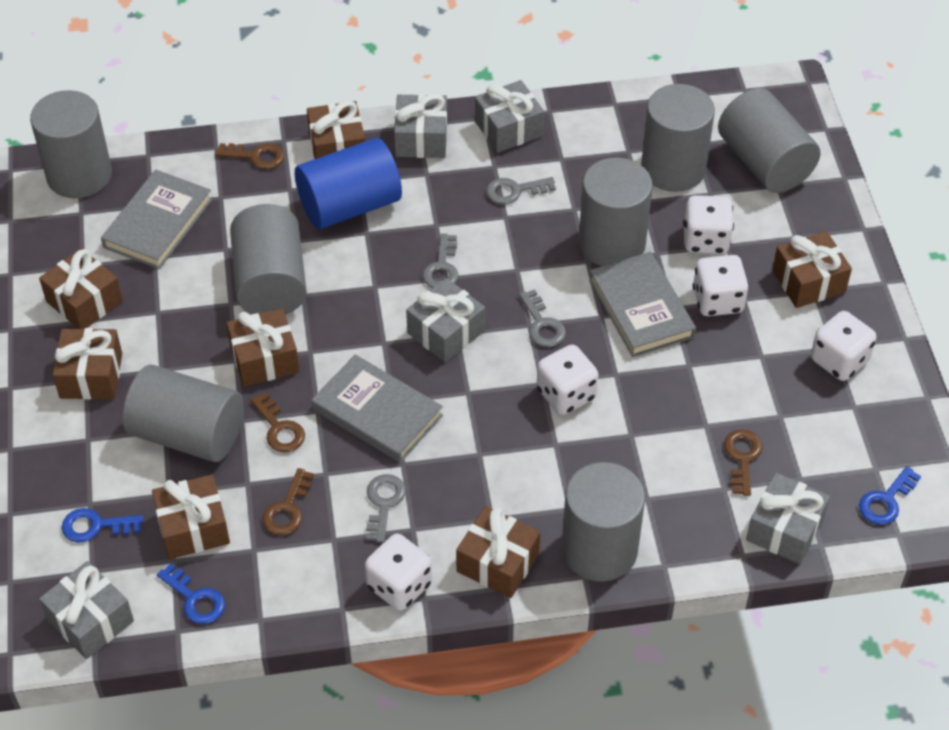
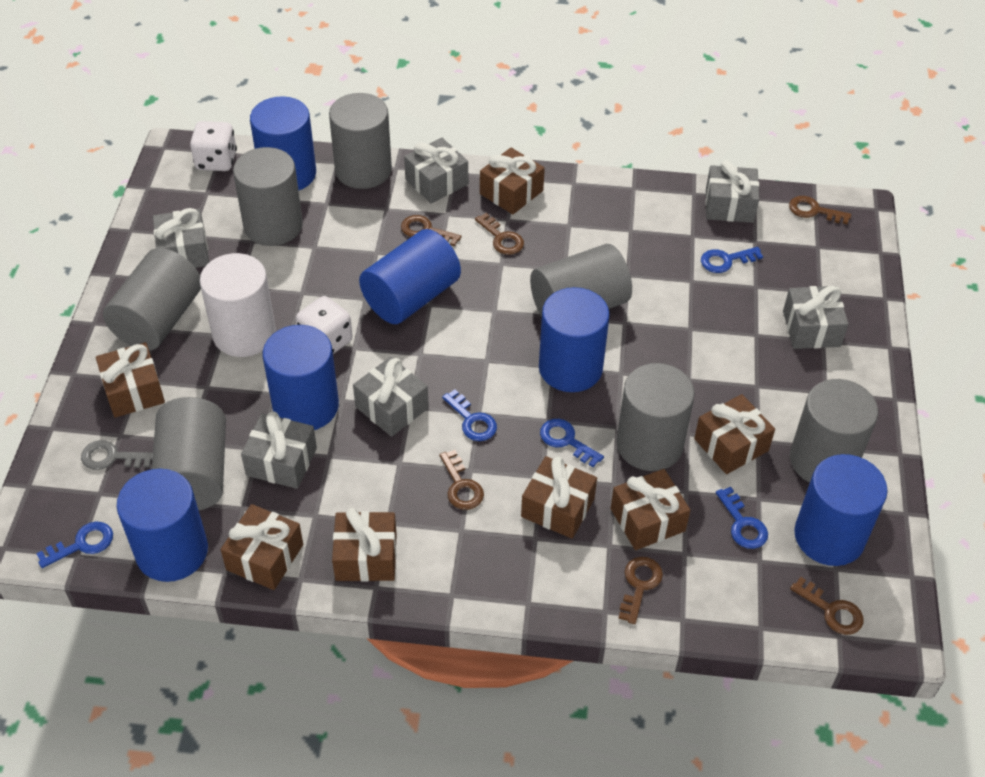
blue cylinder: [295,138,402,229] = 1 -> [117,469,208,582] [250,96,316,190] [263,325,339,430] [359,229,461,324] [539,287,610,392] [794,454,888,566] = 6
blue key: [62,508,143,543] [157,563,225,624] [859,466,921,525] = 3 -> [36,522,113,568] [442,389,497,441] [540,419,604,467] [701,247,763,273] [716,487,768,549] = 5
brown key: [215,143,284,169] [251,393,305,453] [263,468,314,535] [724,429,763,496] = 4 -> [401,215,461,246] [440,450,484,510] [475,213,524,255] [618,557,663,624] [789,196,851,224] [790,577,864,635] = 6
grey book: [101,169,212,269] [311,354,443,463] [589,252,696,357] = 3 -> none = 0
grey gift: [39,561,134,659] [394,94,447,158] [406,278,485,363] [475,80,544,153] [746,473,830,564] = 5 -> [153,208,209,268] [241,411,317,489] [353,357,429,437] [404,138,468,204] [705,160,759,223] [783,286,849,349] = 6
grey key: [366,474,406,543] [423,233,458,288] [486,177,556,204] [519,289,566,347] = 4 -> [81,440,153,470] = 1
white cylinder: none = 0 -> [200,253,276,357] = 1
white dice: [365,534,432,611] [537,345,599,415] [683,195,734,254] [693,255,749,316] [811,311,876,381] = 5 -> [190,121,237,171] [296,296,352,354] = 2

